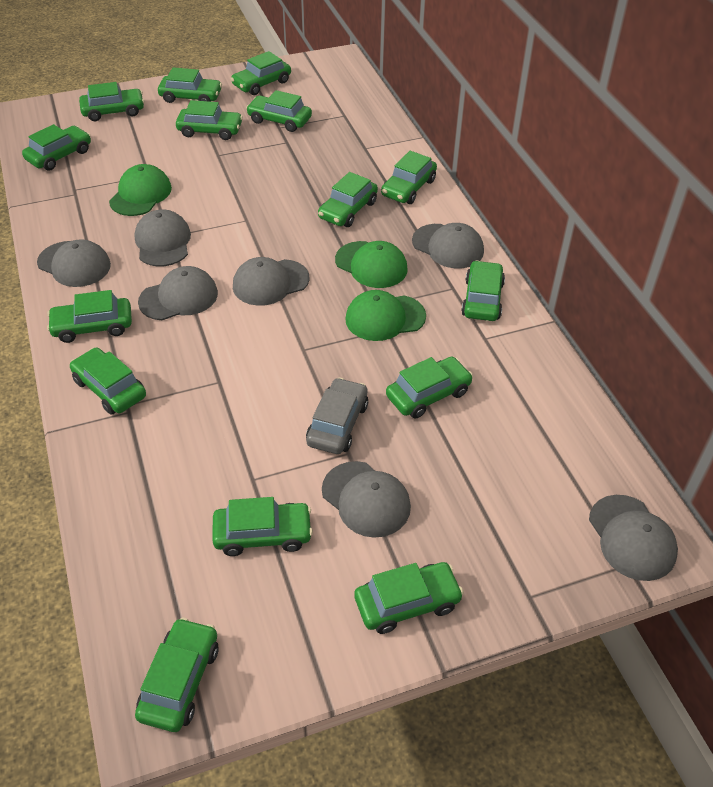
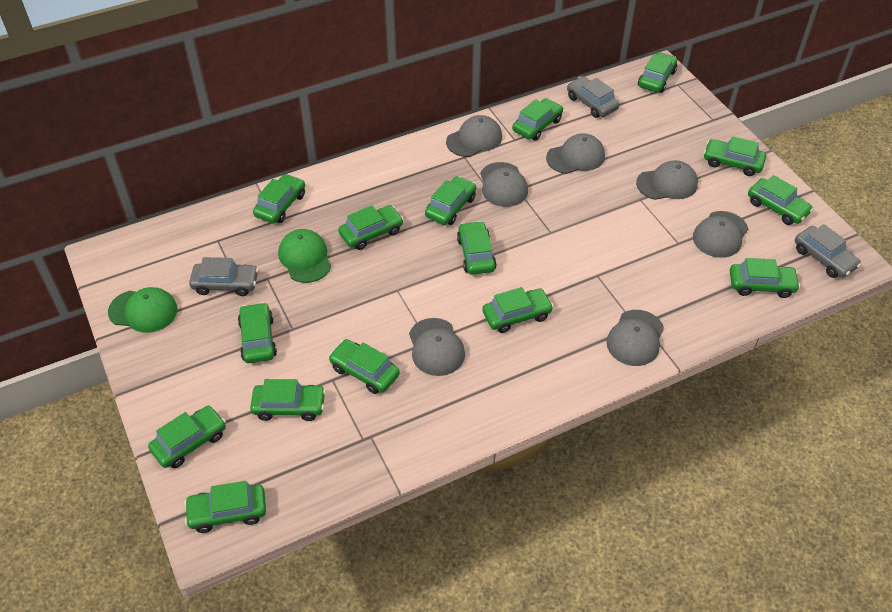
green cap: [109,164,172,216] [335,241,408,288] [345,290,426,341] = 3 -> [108,287,178,333] [278,229,331,283] = 2
grey car: [306,377,368,454] = 1 -> [189,257,259,296] [567,76,620,118] [795,224,861,278] = 3

